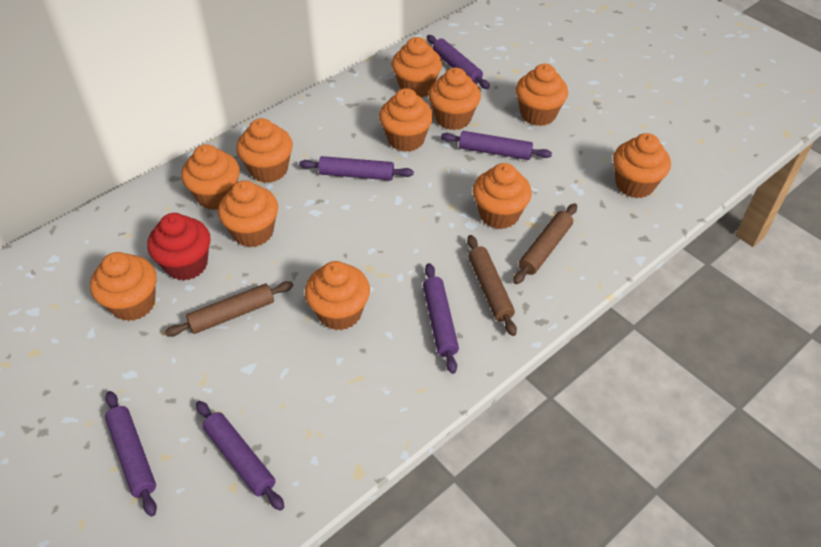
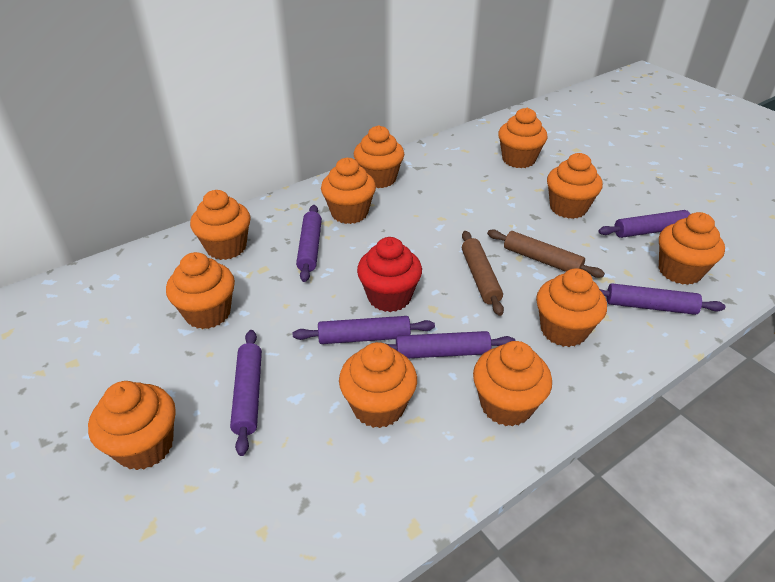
brown rolling pin: [165,281,293,337] [467,235,517,336] [513,203,577,284] = 3 -> [462,231,504,316] [487,230,605,278] = 2

